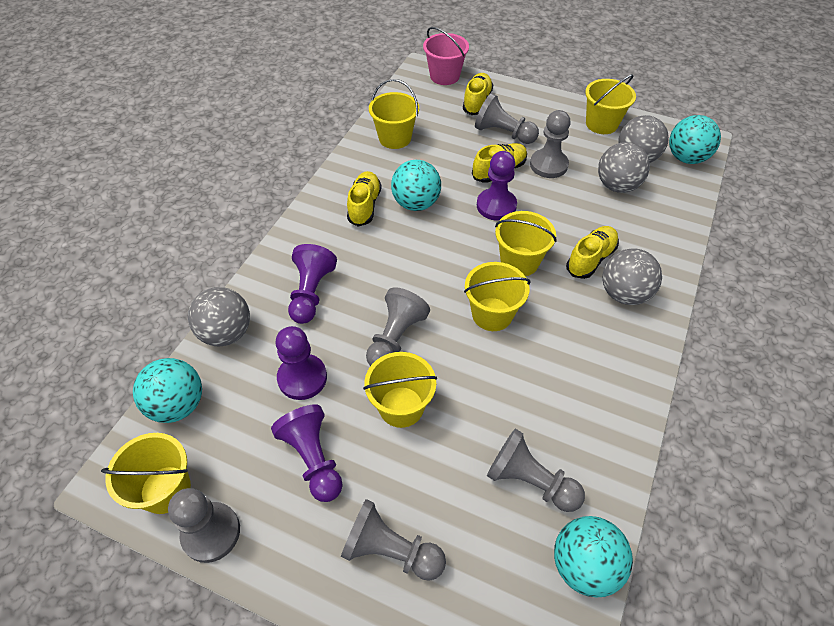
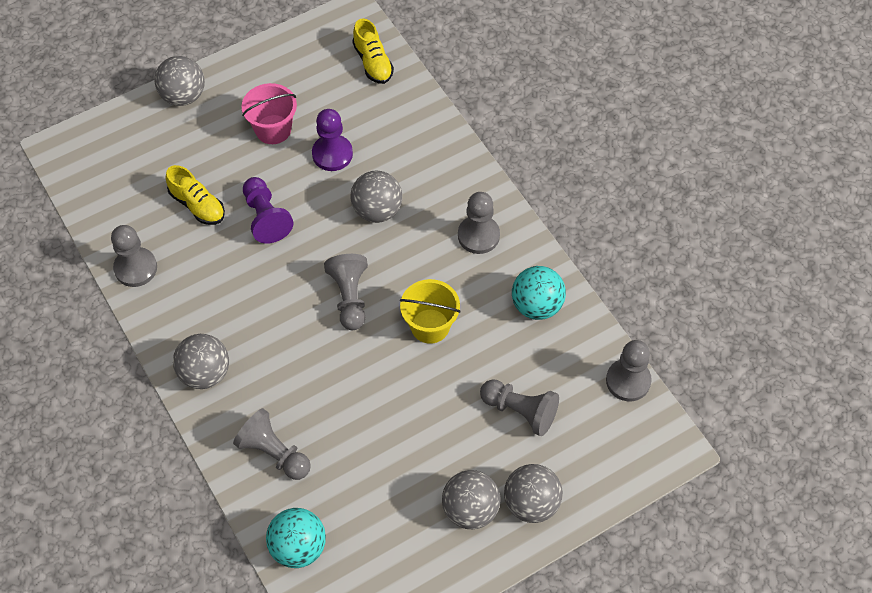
grey ball: [188,287,250,346] [598,142,650,193] [602,248,662,305] [618,115,669,163] = 4 -> [154,56,205,106] [173,334,229,389] [350,171,402,223] [442,470,501,529] [504,464,563,523] = 5
purple pawn: [271,404,343,502] [276,326,327,400] [288,244,337,324] [477,151,517,221] = 4 -> [243,177,294,244] [312,109,353,171] = 2
turquoise ball: [133,358,202,423] [391,160,441,211] [554,516,633,597] [669,115,721,164] = 4 -> [266,508,326,568] [512,266,566,320] = 2
yellow bucket: [101,433,191,514] [363,352,437,428] [369,79,419,149] [464,262,531,331] [495,211,557,276] [585,74,636,134] = 6 -> [400,279,461,344] = 1
yellow shoe: [347,171,382,227] [463,73,493,115] [472,143,527,183] [566,226,619,279] = 4 -> [165,165,225,225] [352,18,394,84] = 2

